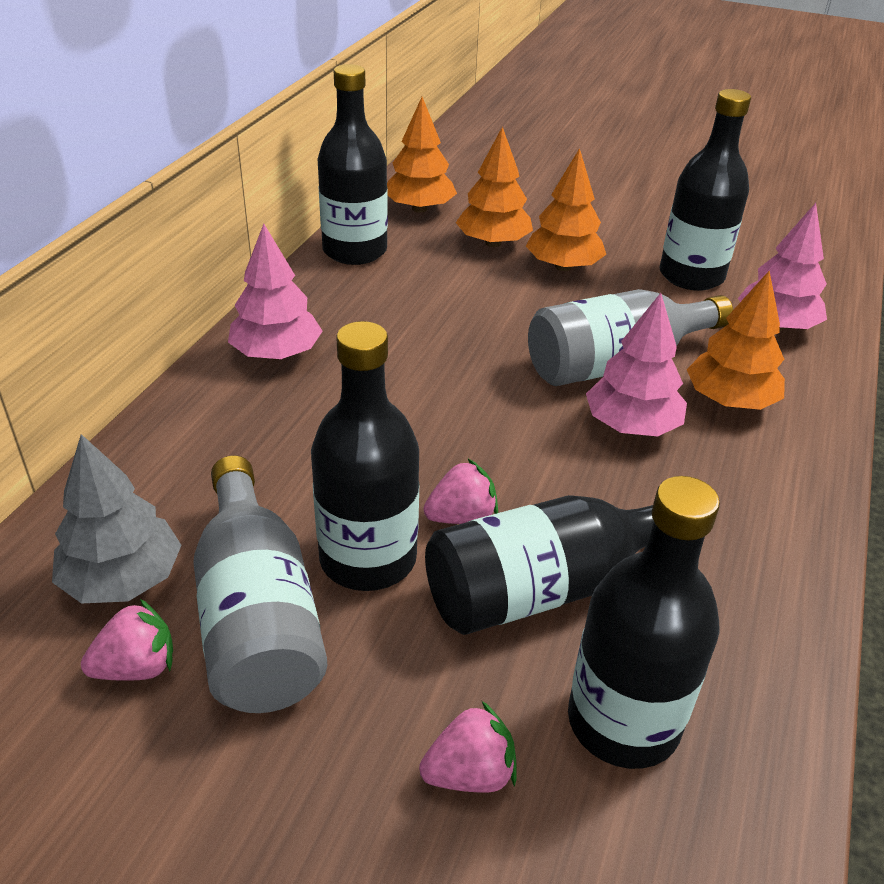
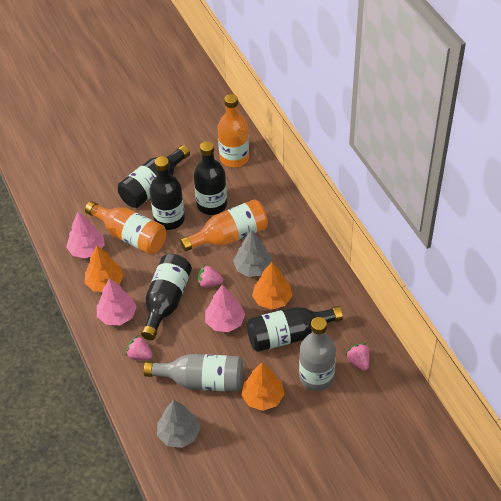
grey tree: [52,434,181,604] = 1 -> [157,400,201,448] [233,230,272,277] = 2
orange bottle: none = 0 -> [85,201,166,254] [180,199,268,251] [218,94,249,167] = 3
orange tree: [387,97,457,213] [456,126,533,247] [526,148,606,271] [687,271,785,410] = 4 -> [85,245,124,292] [241,362,284,411] [252,262,292,310] = 3

